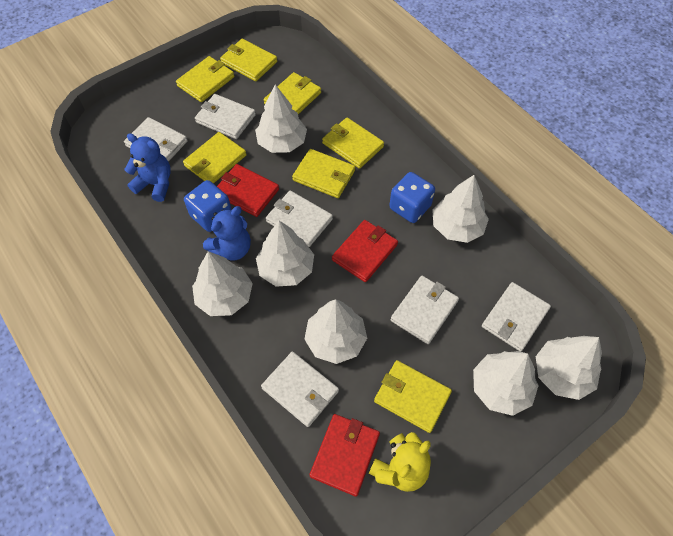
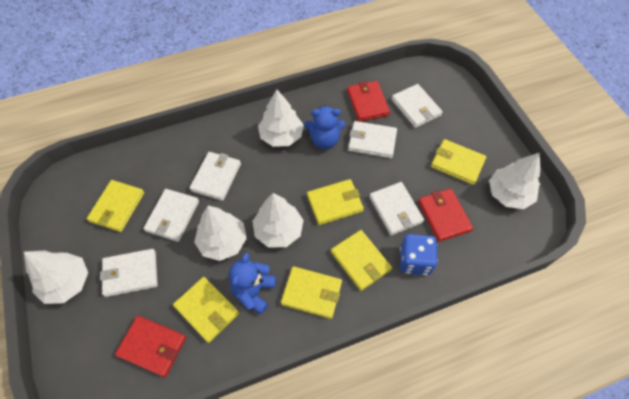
blue dice: [184,180,232,232] [389,172,435,223] = 2 -> [400,234,438,275] = 1
white tree: [192,251,253,316] [255,84,307,153] [256,221,314,287] [304,299,367,364] [432,175,489,243] [473,351,539,416] [536,336,602,400] = 7 -> [24,251,88,304] [194,206,247,261] [253,193,304,247] [258,90,304,147] [489,152,541,209] = 5
yellow teddy bear: [369,432,431,492] = 1 -> none = 0
yellow wallet: [176,56,234,102] [183,132,247,184] [220,39,277,81] [264,72,321,114] [292,149,355,198] [322,118,384,169] [374,360,452,433] = 7 -> [87,180,144,232] [173,277,239,343] [281,266,342,319] [307,179,364,225] [331,230,392,291] [431,139,486,185] = 6

